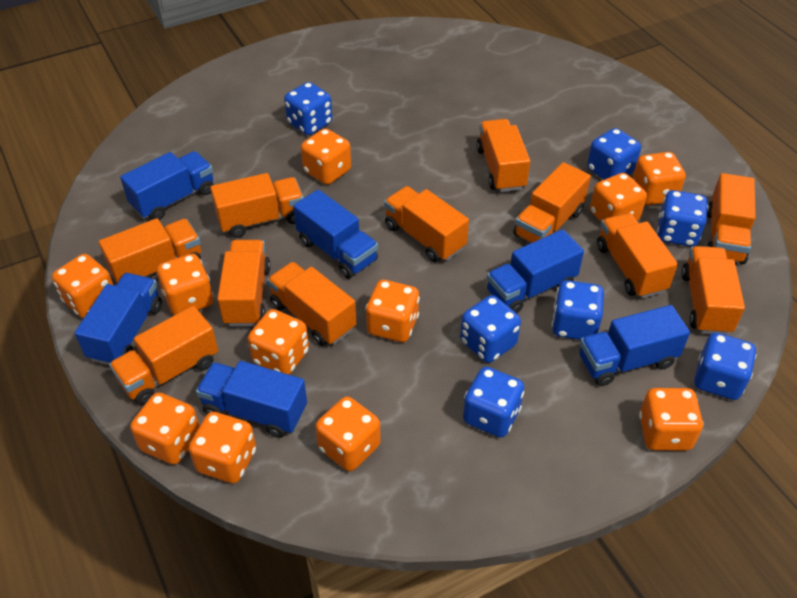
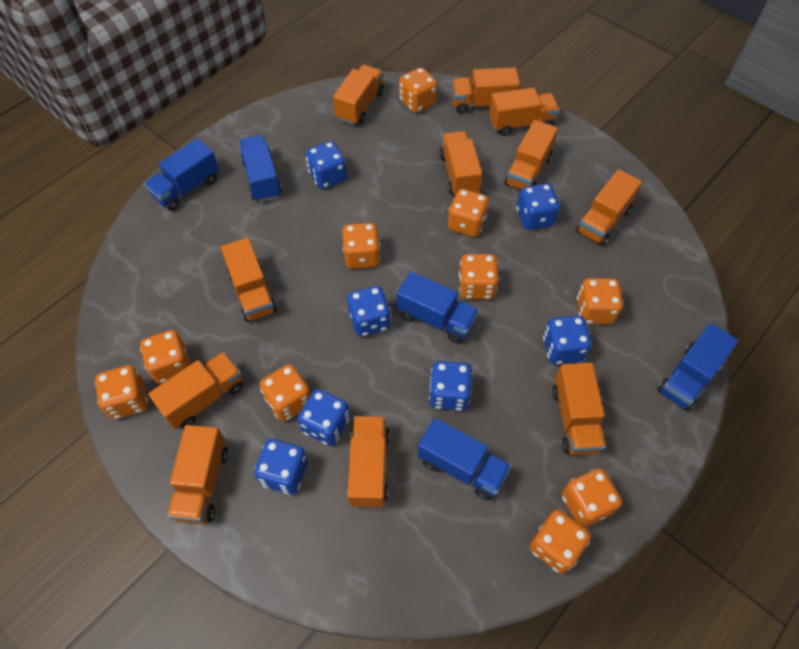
blue truck: [75,273,162,365] [120,151,214,220] [196,361,307,438] [293,189,378,279] [487,229,584,313] [579,305,690,386] = 6 -> [144,139,219,211] [239,135,282,202] [396,272,479,344] [417,418,511,501] [657,323,738,411] = 5
orange dice: [52,254,113,318] [130,392,200,465] [157,254,214,315] [189,412,256,483] [248,309,309,374] [301,128,351,185] [315,396,381,471] [366,280,420,342] [590,173,647,221] [632,152,686,205] [639,388,703,451] = 11 -> [95,365,148,419] [140,330,191,384] [260,364,311,421] [342,223,380,269] [399,67,438,113] [448,189,489,237] [459,254,499,299] [529,510,591,574] [561,469,622,527] [577,278,623,324] = 10

